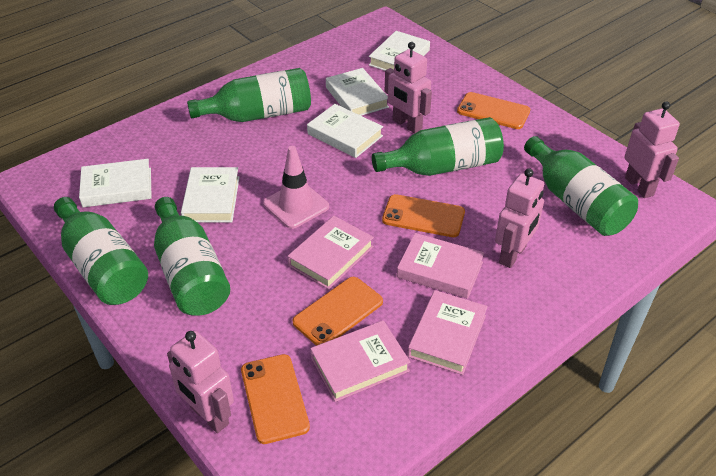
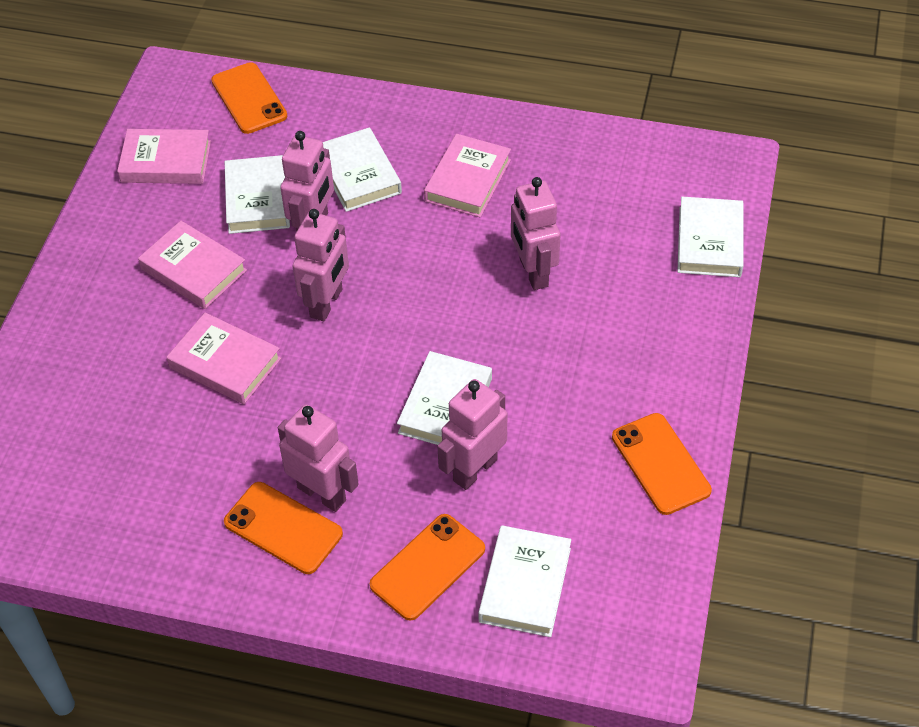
green bottle: [54,197,148,305] [154,197,230,316] [187,68,311,122] [372,117,504,176] [524,136,638,236] = 5 -> none = 0
pink robot: [167,331,234,433] [385,42,432,133] [495,168,544,268] [624,102,680,198] = 4 -> [278,404,359,512] [280,131,334,232] [293,209,349,321] [437,379,507,490] [511,177,560,290] = 5
pink traffic cone: [263,146,329,229] = 1 -> none = 0

